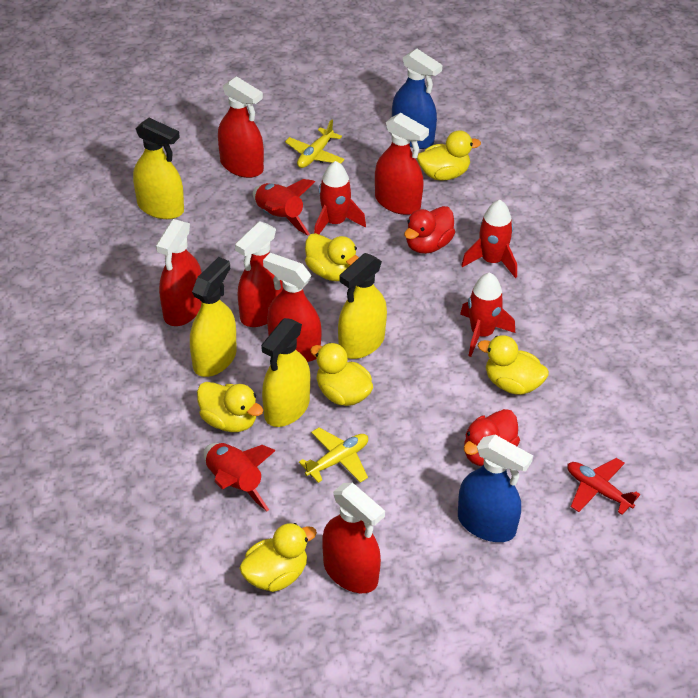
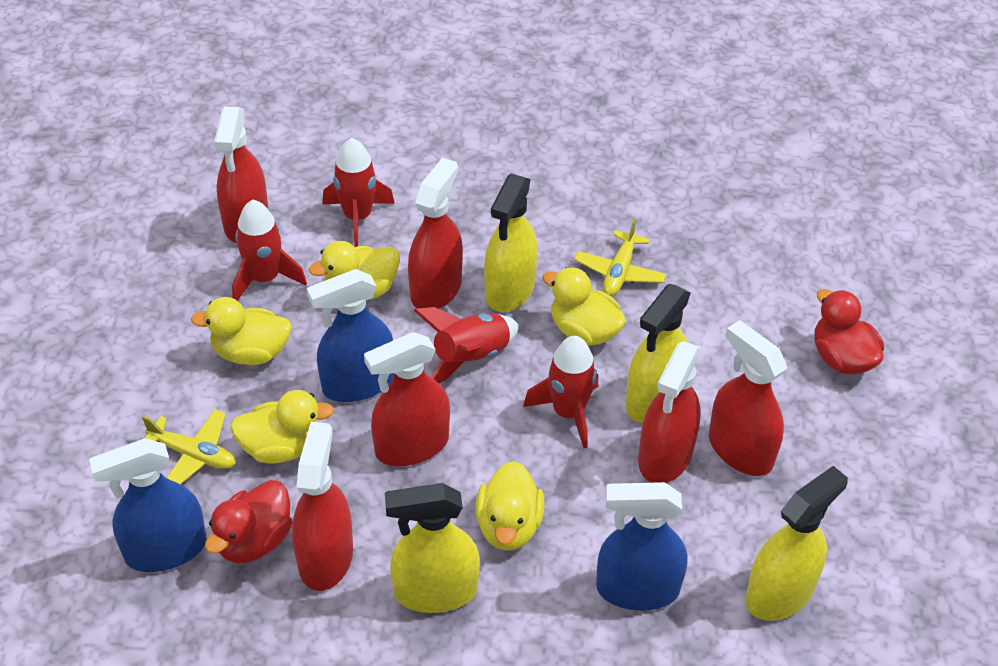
blue spray bottle: [392,49,442,149] [458,435,533,542] = 2 -> [89,438,207,572] [307,269,395,402] [596,482,688,611] = 3
red plane: [567,458,640,515] = 1 -> none = 0
red rocket: [204,443,276,511] [253,179,315,235] [314,161,366,234] [460,273,515,357] [461,200,517,278] = 5 -> [232,200,307,301] [323,138,395,247] [414,307,519,383] [523,336,598,448] = 4
yellow duck: [197,382,264,432] [239,523,317,592] [305,233,359,281] [310,343,373,406] [417,130,481,181] [478,335,549,395] = 6 -> [191,297,292,365] [230,390,334,464] [309,241,400,300] [475,461,544,551] [542,267,626,345] = 5

